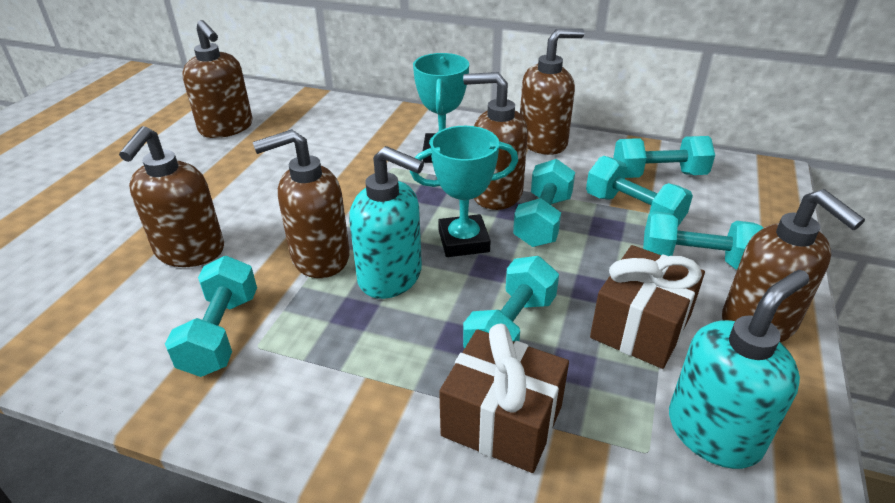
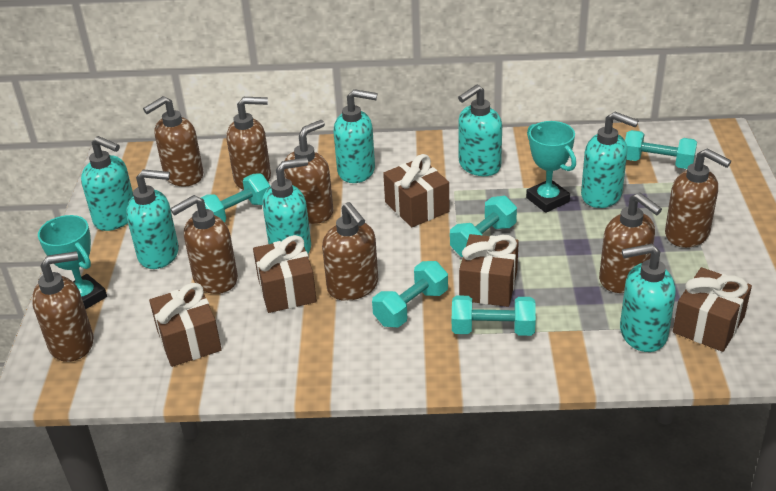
brown gift: [439,323,569,473] [590,245,705,369] = 2 -> [149,283,222,367] [253,235,317,313] [383,154,449,227] [459,234,519,307] [673,267,752,352] = 5
brown soap dispenser: [119,126,224,267] [182,20,252,138] [253,129,350,278] [463,72,528,210] [520,29,584,155] [722,189,865,343] = 6 -> [32,251,94,362] [143,96,203,187] [170,195,238,294] [226,97,271,190] [284,120,333,224] [322,202,378,301] [599,192,662,293] [665,149,731,248] = 8
turquoise dumbbell: [165,256,257,377] [463,256,559,348] [513,159,575,247] [586,156,693,226] [613,136,715,178] [643,211,763,269] = 6 -> [201,173,270,222] [372,261,448,328] [450,196,517,257] [452,295,536,336] [625,130,697,169] = 5
turquoise soap dispenser: [349,146,424,299] [669,270,810,469] = 2 -> [81,136,133,231] [126,169,179,269] [262,158,311,254] [333,89,377,183] [458,84,502,176] [581,111,639,208] [620,244,676,352] = 7

